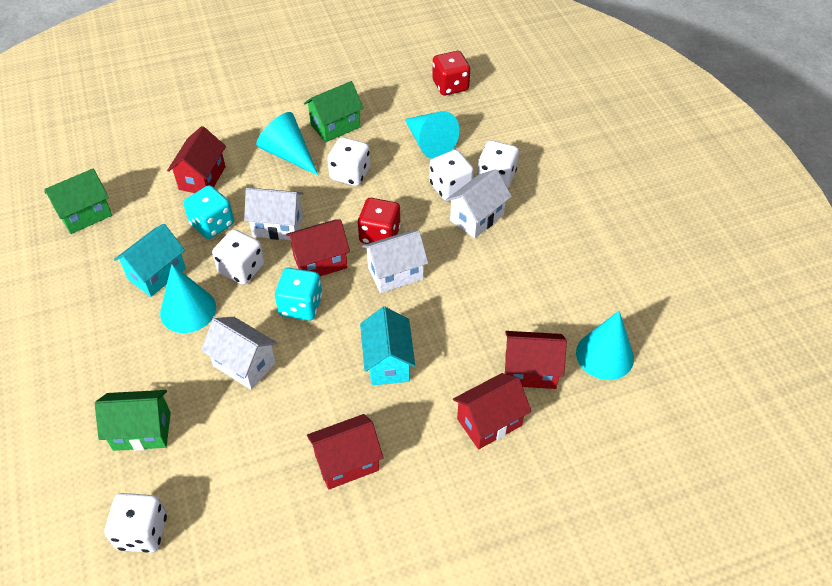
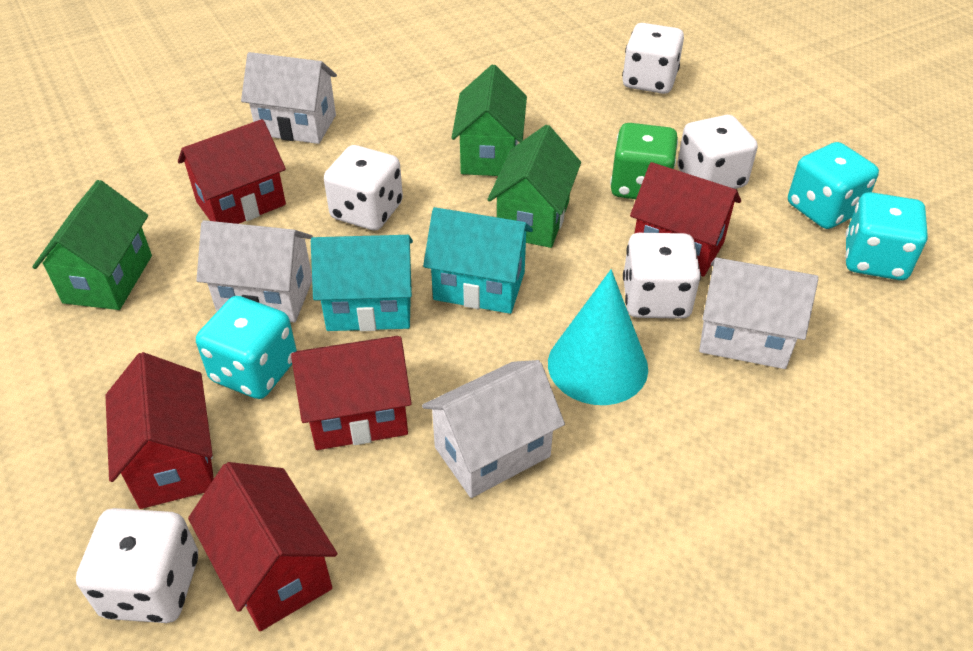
green dice: none = 0 -> [610,123,678,199] = 1
red dice: [358,198,401,244] [432,51,470,95] = 2 -> none = 0
turquoise cone: [160,264,216,333] [256,112,319,176] [404,111,459,159] [576,311,634,380] = 4 -> [548,269,648,405] = 1
turquoise dice: [183,185,234,239] [275,268,322,321] = 2 -> [196,296,297,399] [788,142,879,229] [845,192,928,280] = 3

